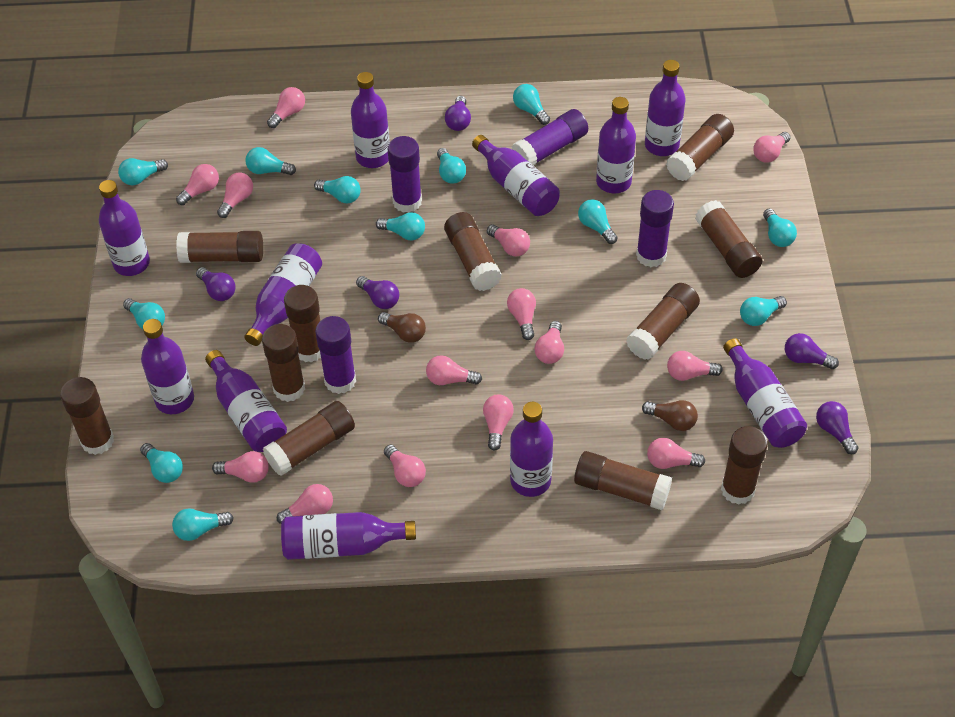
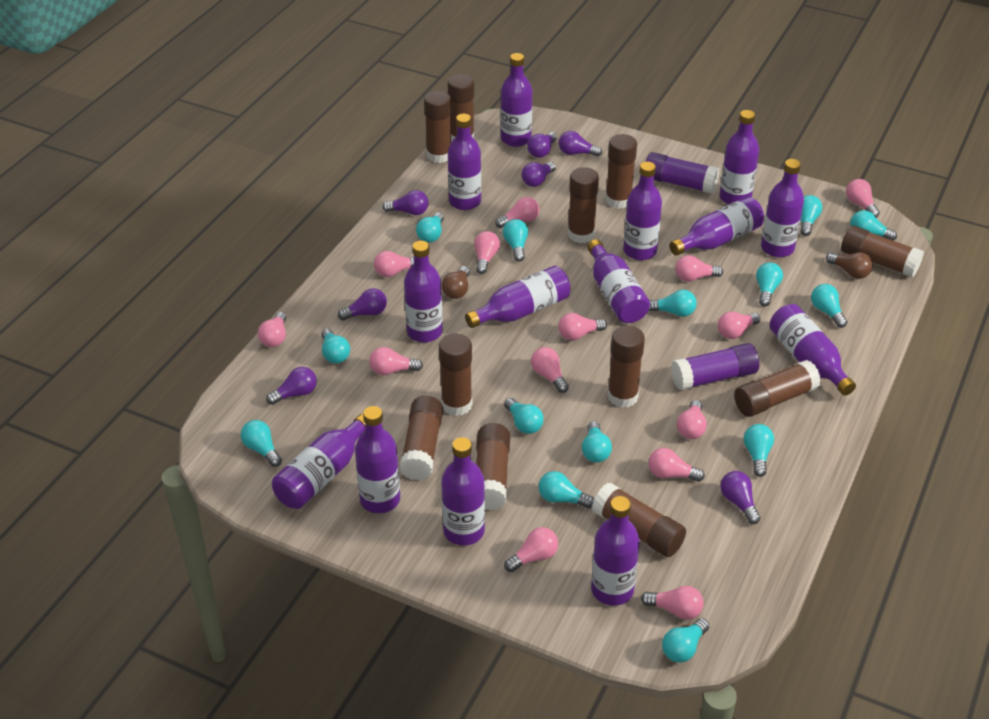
purple bottle: [99,180,150,276] [141,319,194,414] [205,350,287,452] [244,243,322,346] [281,512,416,560] [351,72,390,168] [472,135,560,216] [510,402,553,497] [596,97,636,194] [645,60,686,156] [723,338,807,448] = 11 -> [272,414,366,509] [355,406,400,513] [404,241,443,342] [441,437,485,546] [448,114,481,210] [465,266,571,328] [501,53,532,147] [588,239,650,323] [591,496,640,606] [623,162,662,260] [669,197,764,255] [719,110,759,205] [761,159,804,257] [769,304,856,396] = 14
purple glue stick: [315,316,356,394] [388,136,422,213] [511,109,588,166] [636,190,674,267] = 4 -> [646,152,719,194] [671,343,759,390] = 2
purple light bulb: [196,267,235,301] [356,276,399,309] [445,96,471,131] [785,333,839,369] [816,401,858,454] = 5 -> [266,367,317,405] [338,288,387,320] [382,190,429,215] [522,162,556,187] [527,132,557,158] [559,131,602,157] [720,471,761,524] = 7
turquoise light bulb: [118,158,168,185] [123,298,165,329] [140,443,183,483] [172,508,234,541] [245,147,296,175] [314,176,361,203] [376,212,425,240] [437,148,466,184] [513,84,550,125] [578,199,618,244] [740,296,787,326] [763,208,797,247] = 12 -> [241,420,282,467] [321,329,350,364] [416,212,444,243] [503,219,528,262] [504,398,544,434] [539,471,594,509] [582,421,612,462] [649,290,697,317] [662,618,709,663] [744,424,774,477] [756,262,783,306] [800,195,822,236] [811,284,847,328] [850,210,897,240] = 14

